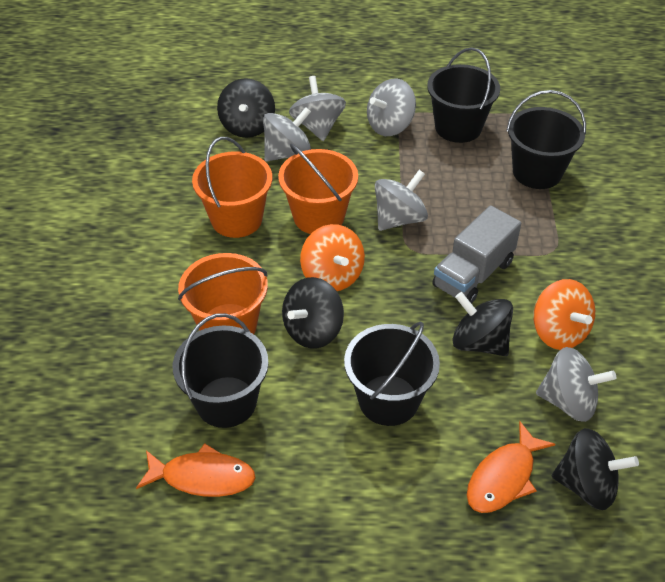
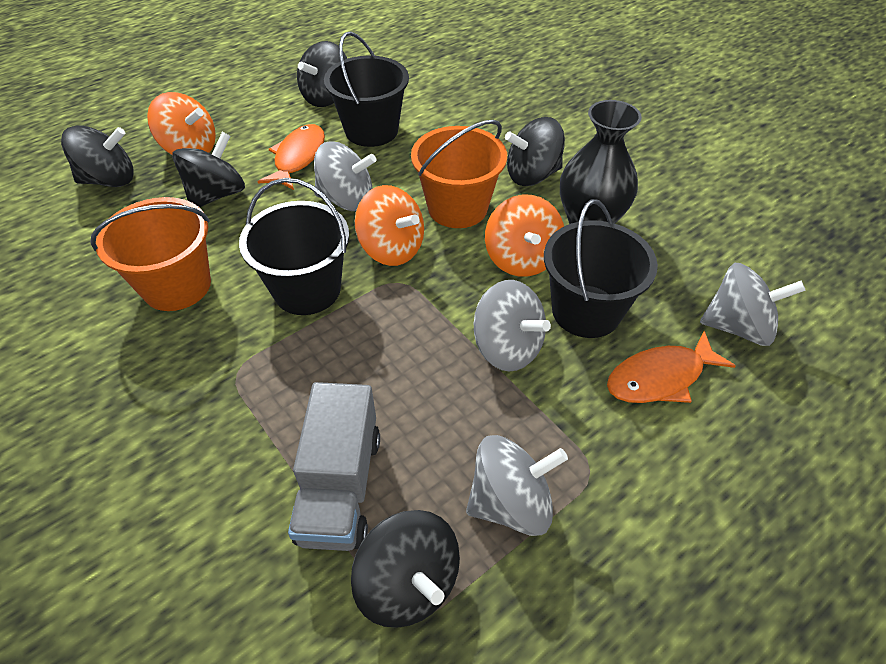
black bucket: [173,313,269,428] [344,322,440,426] [427,47,500,143] [506,90,586,189] = 4 -> [239,178,349,315] [324,32,409,147] [544,199,658,338] = 3
black spinning top: [217,78,275,138] [282,277,344,349] [452,292,513,356] [552,428,639,510] = 4 -> [61,125,134,187] [172,132,245,207] [297,41,347,107] [351,510,460,627] [505,117,565,186] = 5
black vase: none = 0 -> [560,100,642,224] = 1
grey spinning top: [263,107,311,161] [289,76,346,141] [367,78,416,136] [375,170,428,231] [536,347,616,422] = 5 -> [314,141,376,211] [466,435,568,536] [474,280,551,372] [700,263,806,346] = 4
orange bucket: [178,253,268,334] [192,137,272,238] [278,144,358,234] = 3 -> [90,197,211,311] [411,120,507,228] = 2
orange spinning top: [300,224,365,291] [533,279,595,350] = 2 -> [147,92,216,155] [355,185,424,266] [485,195,564,277] = 3

